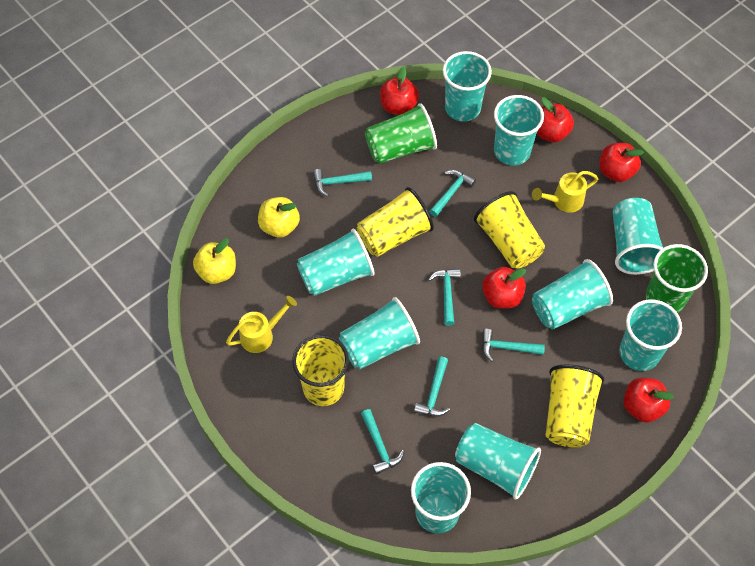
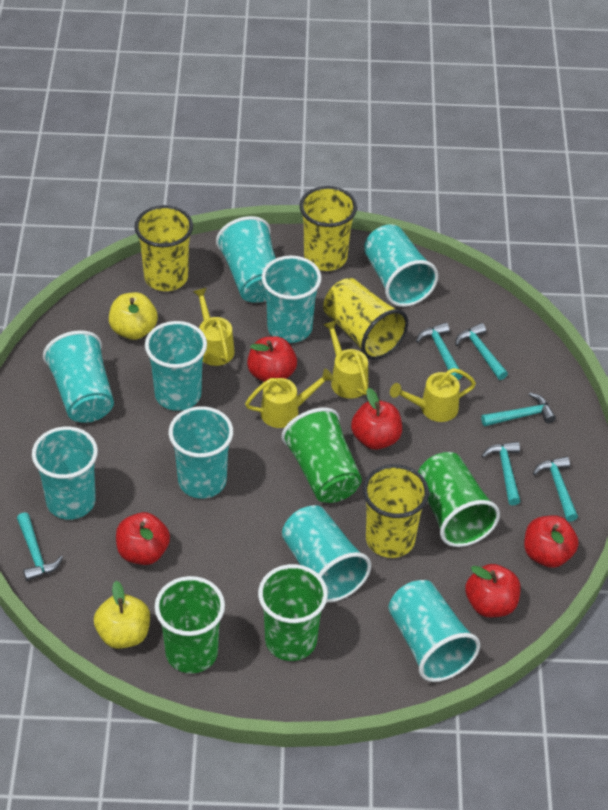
green cup: [365,103,437,164] [645,244,708,313] = 2 -> [155,576,225,673] [258,564,328,661] [281,408,362,503] [418,452,500,547] = 4
yellow watering can: [226,296,297,353] [532,171,598,213] = 2 -> [193,288,234,366] [245,369,334,428] [323,320,368,399] [390,368,476,422] = 4

